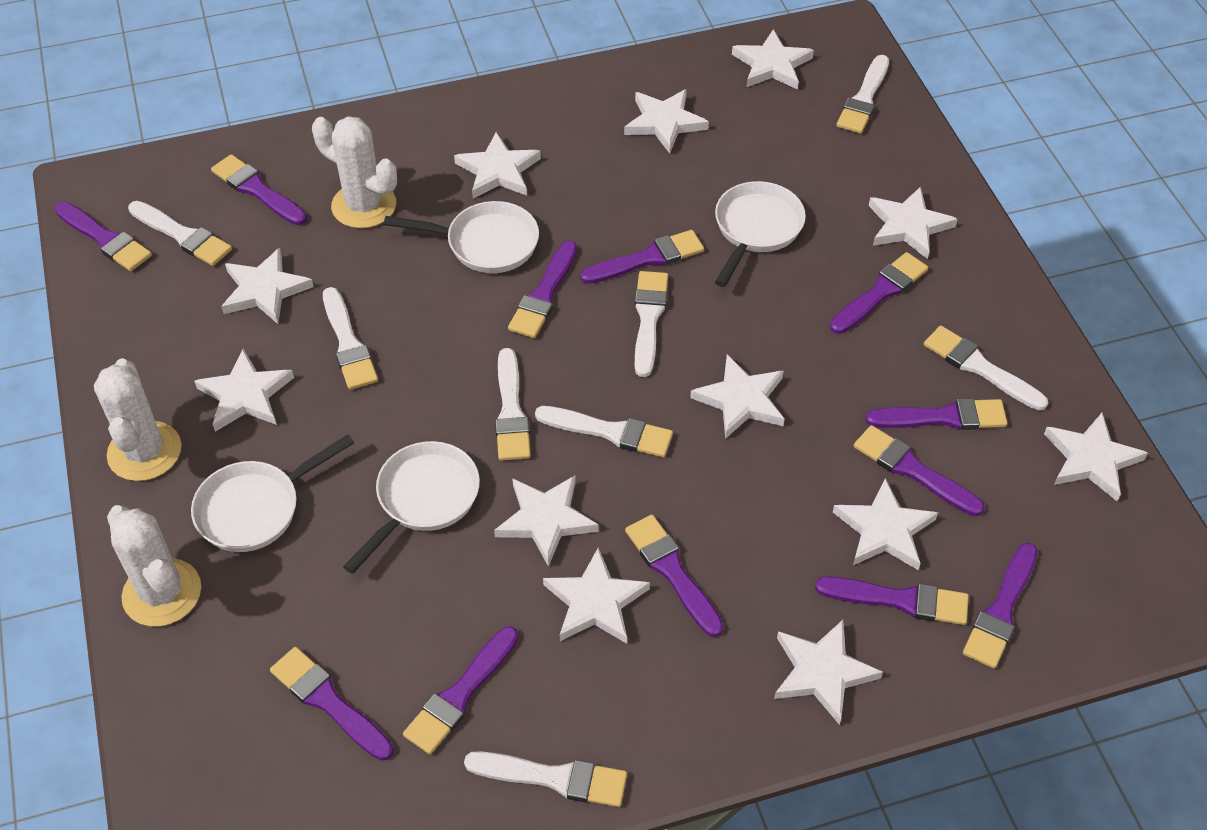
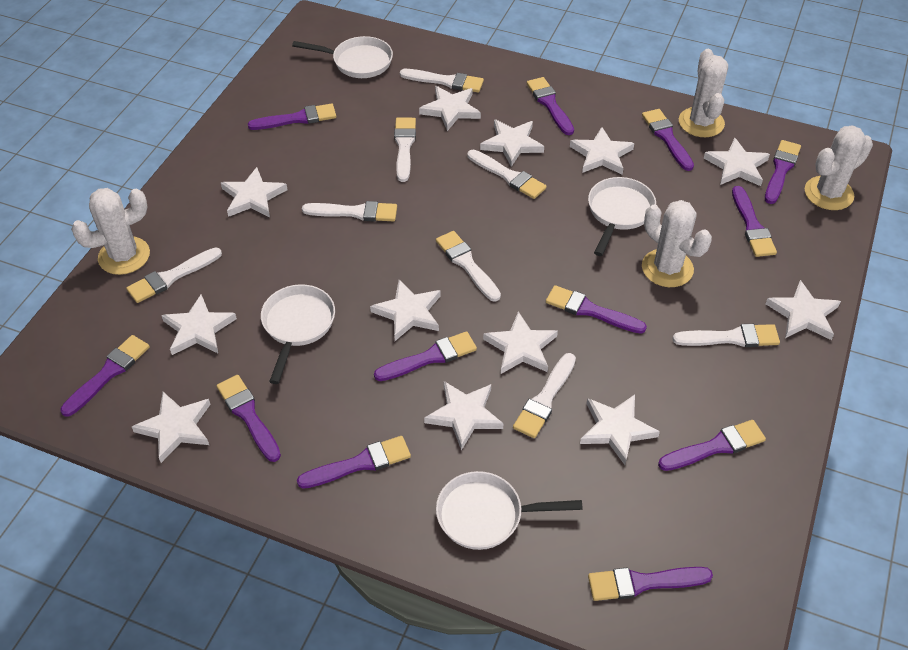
white cactus: [94,358,182,481] [107,505,201,626] [312,116,397,228] = 3 -> [71,188,150,275] [642,200,712,287] [679,49,728,137] [805,125,873,210] = 4

